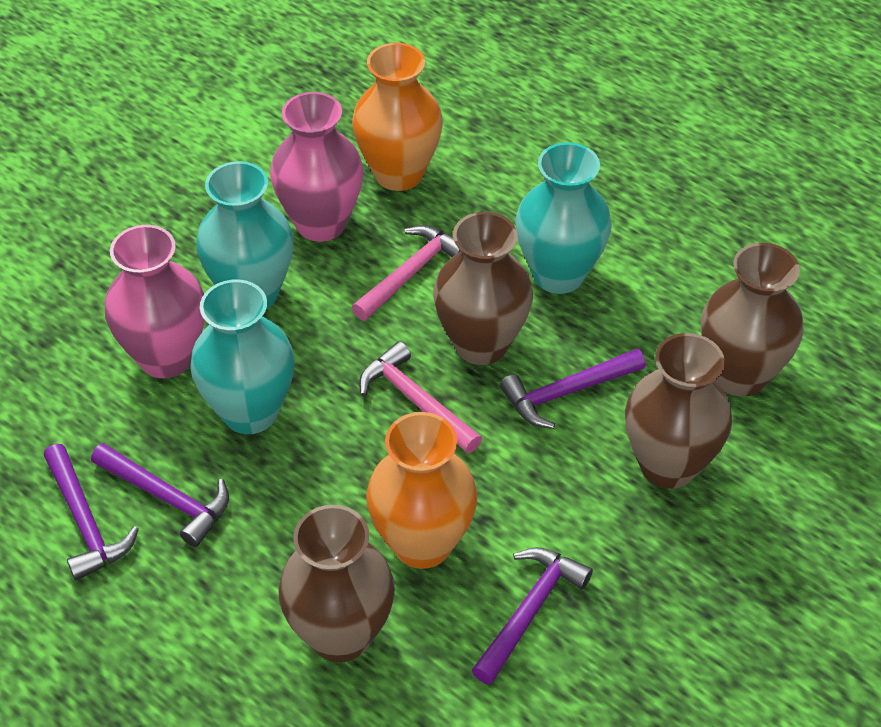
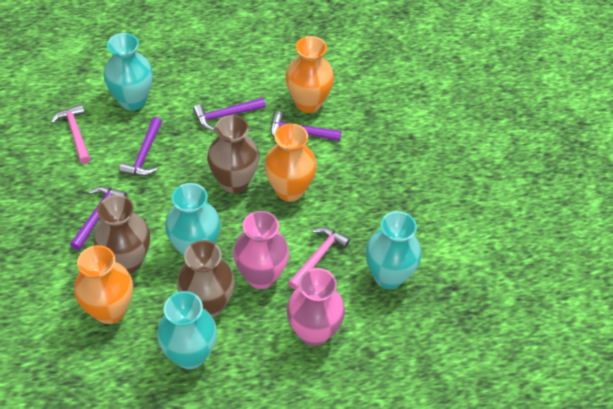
brown vase: [278,505,395,662] [433,212,533,365] [625,333,732,489] [701,243,803,397] = 4 -> [94,195,150,273] [177,240,235,318] [207,115,260,193] = 3
orange vase: [352,43,443,191] [366,412,477,569] = 2 -> [74,245,133,324] [264,124,317,202] [285,36,334,113] = 3
turquoise vase: [190,279,294,434] [196,161,294,309] [515,142,612,294] = 3 -> [104,33,153,111] [157,291,217,369] [165,183,221,256] [366,211,421,289] = 4

